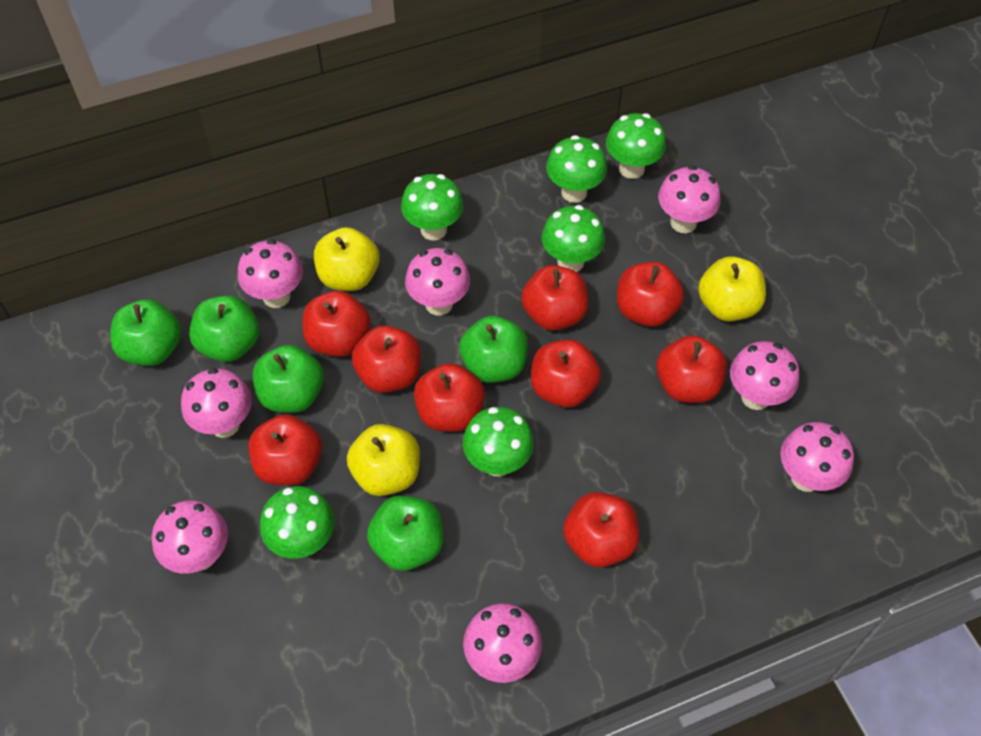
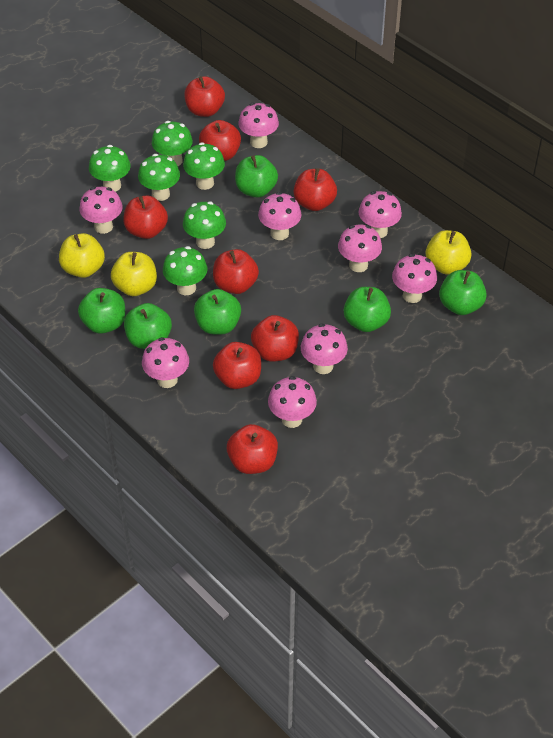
green apple: [110,299,181,366] [189,295,259,362] [253,345,324,413] [367,495,443,571] [459,316,528,383] = 5 -> [78,288,125,334] [124,303,172,349] [194,289,241,335] [235,155,278,198] [344,287,391,332] [439,270,487,315] = 6
pink mushroom: [152,500,228,573] [181,368,252,438] [238,239,303,308] [405,248,470,315] [463,603,542,683] [658,165,721,233] [730,341,800,410] [780,422,854,492] = 8 -> [80,187,123,234] [142,337,189,388] [238,103,279,148] [258,192,302,240] [268,376,317,428] [301,323,348,374] [338,225,382,272] [359,191,402,238] [392,254,437,303] = 9
red apple: [248,414,322,485] [302,291,371,357] [352,325,421,393] [414,363,485,432] [521,265,588,331] [531,339,601,408] [563,492,639,568] [617,262,684,327] [656,335,727,403] = 9 -> [123,195,168,239] [184,76,225,117] [199,120,241,161] [213,249,259,294] [213,342,261,389] [227,424,278,474] [251,315,299,362] [293,168,337,211] = 8

